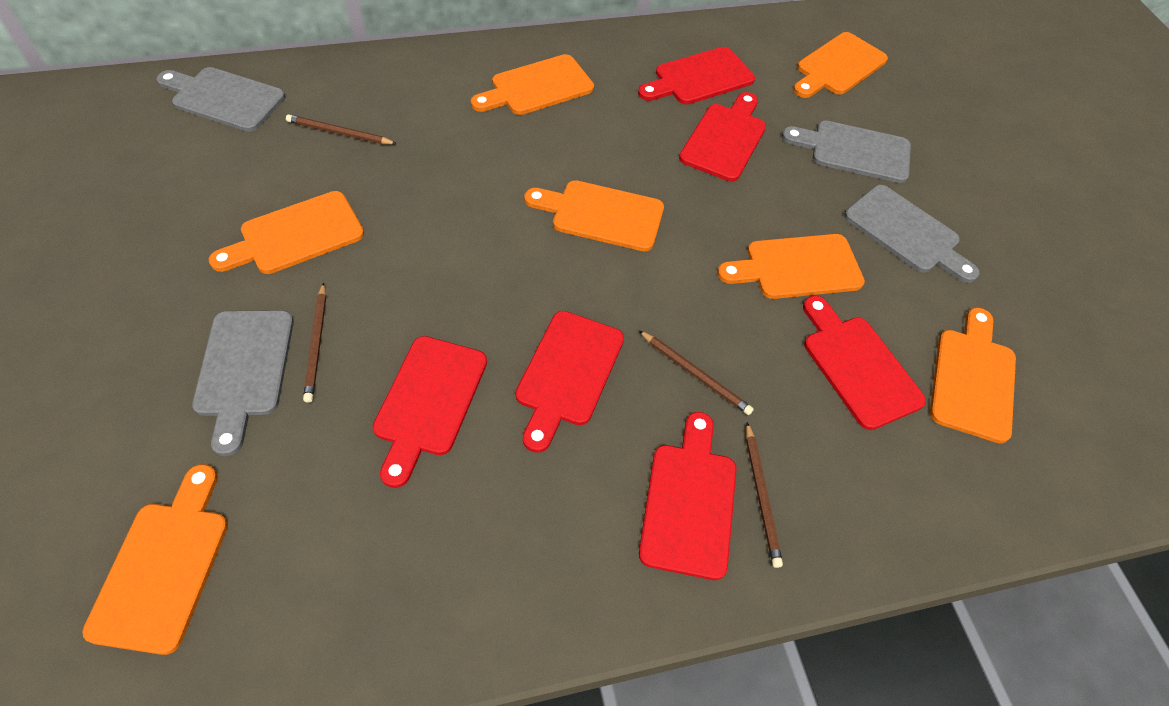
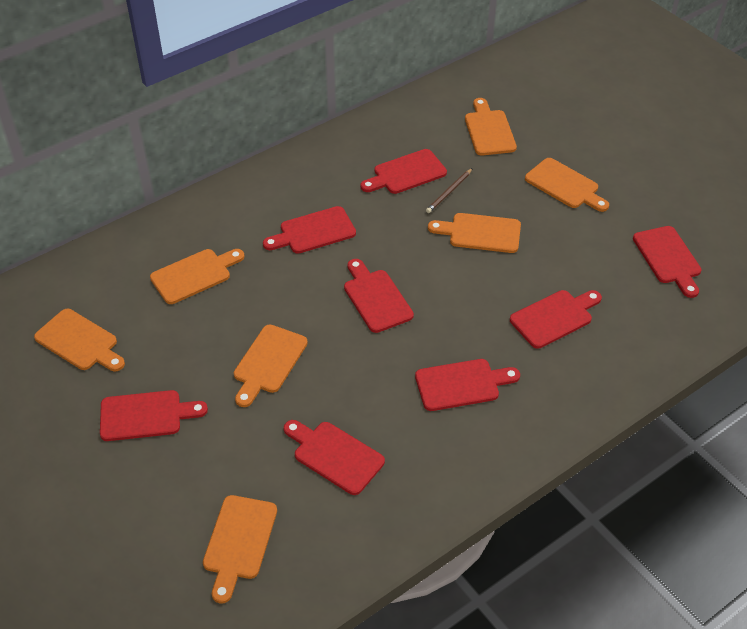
brown pencil: [286,114,397,144] [303,282,326,403] [638,330,754,415] [746,422,783,568] = 4 -> [426,168,473,213] = 1
grey cutting board: [157,67,285,132] [192,310,294,456] [782,120,911,183] [844,185,979,283] = 4 -> none = 0
red cutting board: [373,336,487,488] [515,311,624,453] [638,47,755,105] [639,412,737,580] [679,92,766,182] [803,296,926,430] = 6 -> [100,390,208,441] [263,206,356,254] [284,420,385,495] [344,259,414,333] [360,149,447,194] [415,359,520,411] [510,290,602,349] [633,226,701,298] = 8

